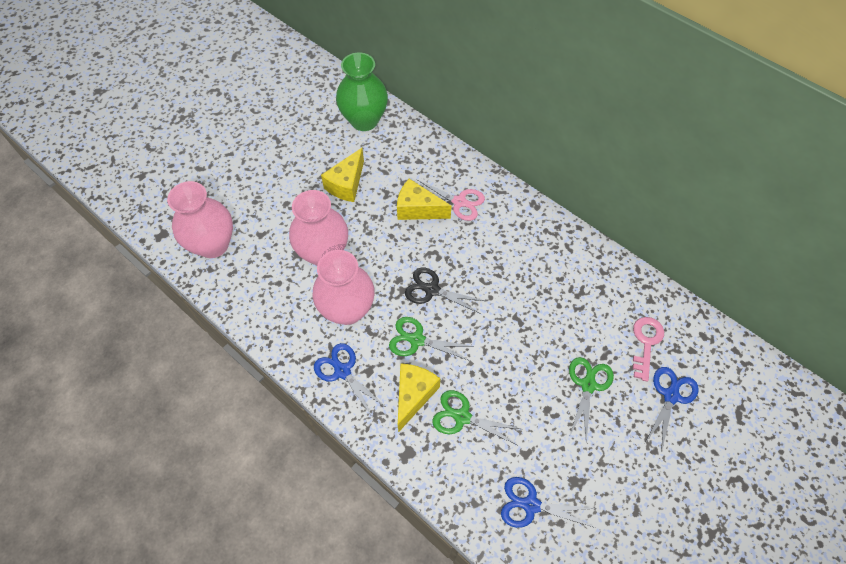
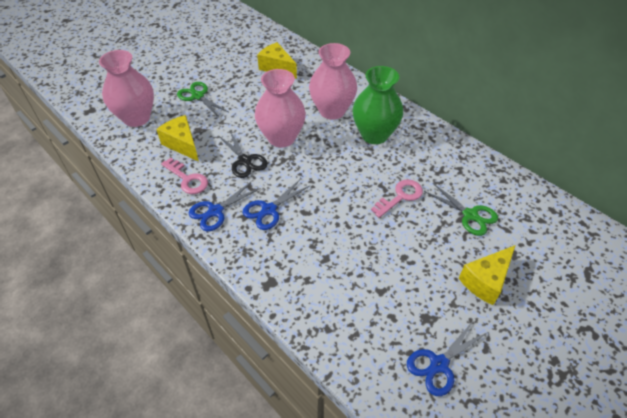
green scissors: [389,317,474,361] [432,390,521,445] [569,357,614,442] = 3 -> [177,82,228,117] [424,183,498,236] = 2
pink key: [633,317,664,382] = 1 -> [161,158,208,194] [371,179,423,218] = 2
pink scissors: [418,180,485,221] = 1 -> none = 0

